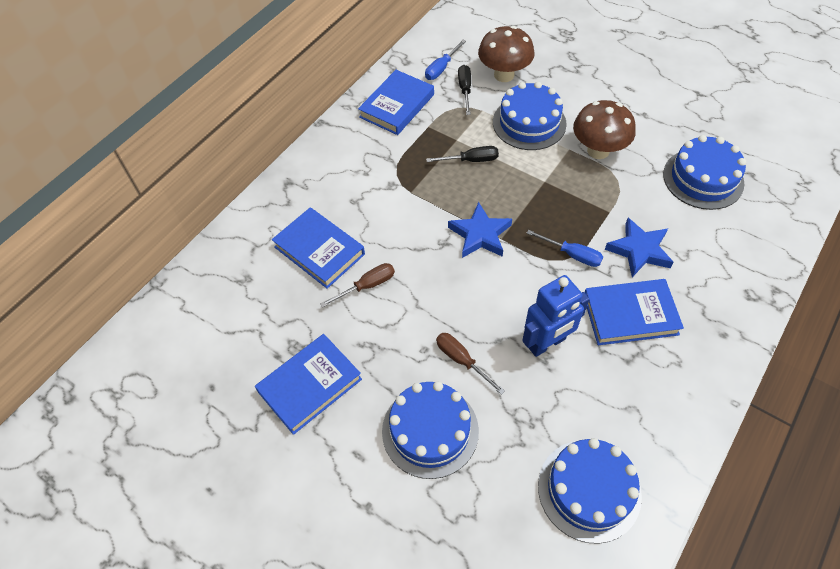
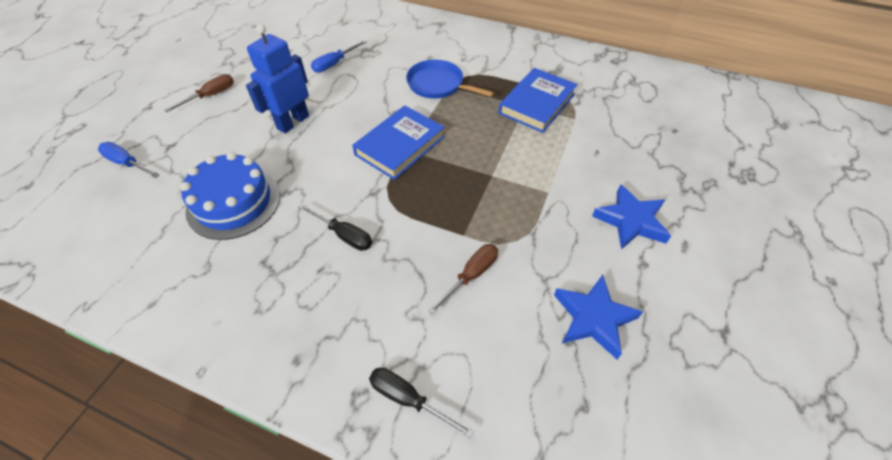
blue book: [255,334,362,435] [272,207,365,289] [358,70,434,135] [584,279,684,345] = 4 -> [352,105,445,180] [499,68,578,133] = 2
blue cake: [382,381,479,479] [493,82,567,150] [538,438,642,544] [663,135,746,210] = 4 -> [180,152,280,240] = 1
blue pan: none = 0 -> [406,60,494,99] = 1
brown mushroom: [478,26,535,82] [573,100,636,159] = 2 -> none = 0

